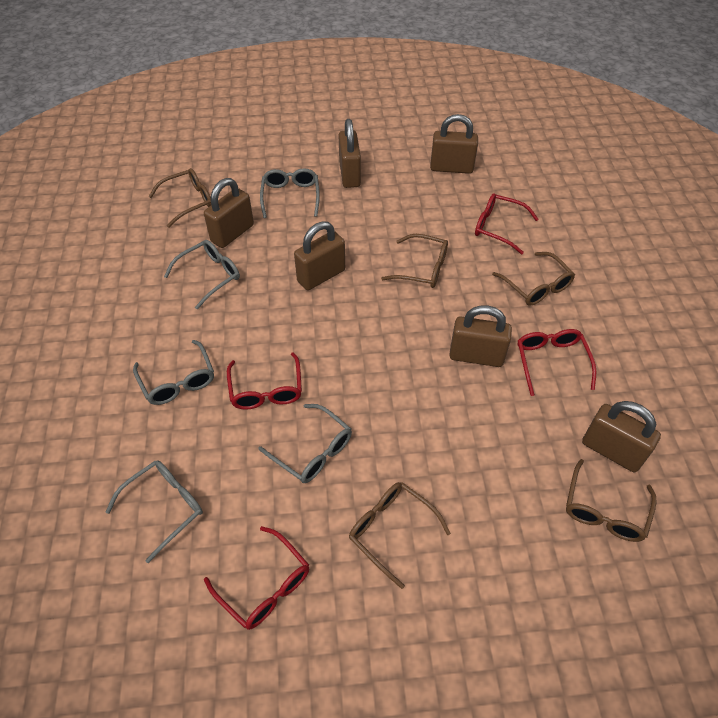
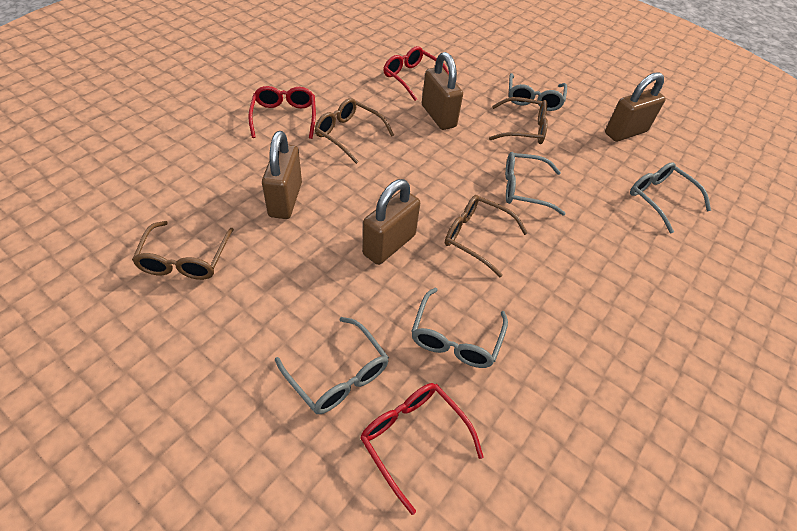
brown glasses: [149,168,211,228] [349,482,451,589] [381,234,448,288] [492,252,575,306] [566,459,657,542] = 5 -> [132,221,234,280] [315,98,394,164] [445,195,528,278] [489,97,548,144] = 4
brown padlock: [204,178,254,248] [294,221,345,290] [339,119,361,188] [430,114,478,174] [449,305,512,367] [582,401,661,472] = 6 -> [262,131,302,219] [362,179,420,265] [422,52,463,130] [605,72,666,142] = 4
red glasses: [204,526,309,630] [227,352,302,410] [475,193,538,254] [518,329,596,396] = 4 -> [248,86,316,139] [360,383,484,515] [384,46,449,101] = 3

